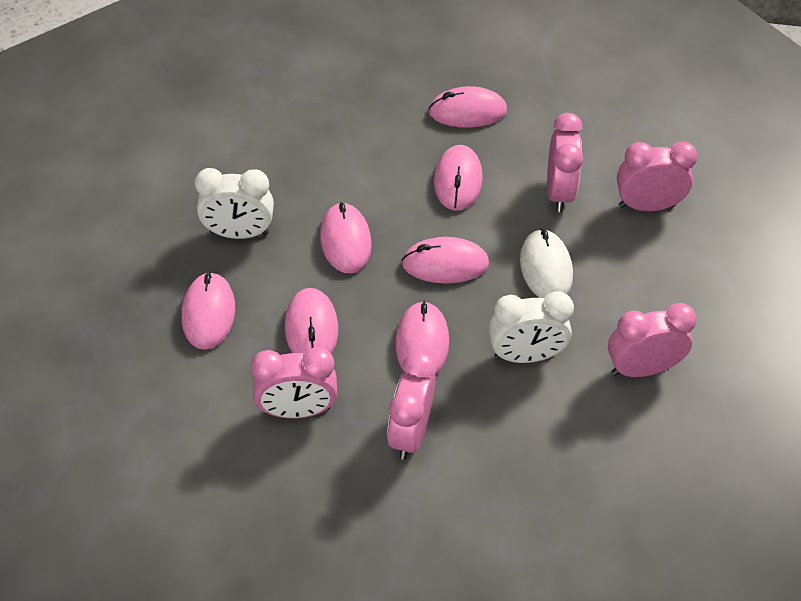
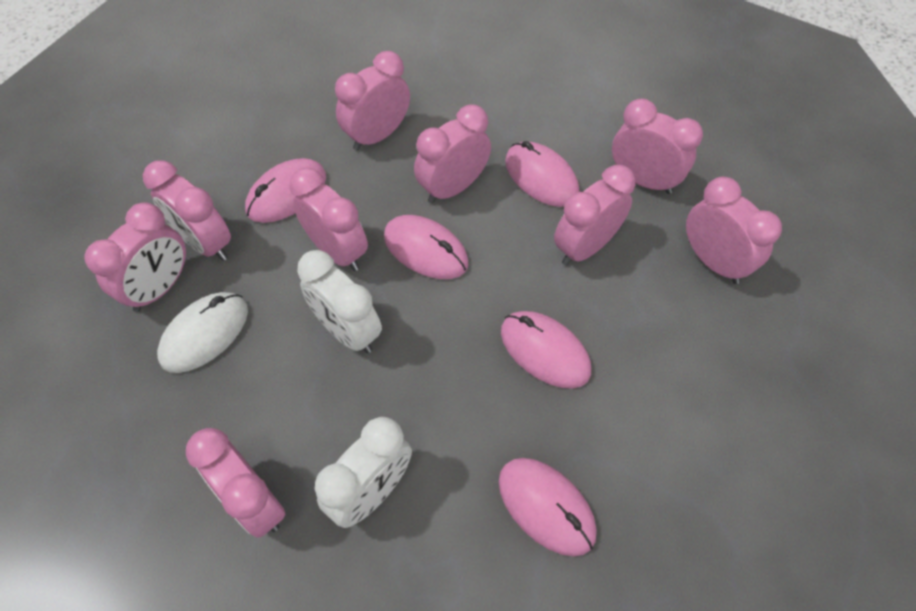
pink clock: [251,347,337,418] [387,351,436,460] [547,113,584,212] [608,303,697,377] [617,141,698,211] = 5 -> [84,202,186,312] [143,160,231,261] [186,428,286,538] [290,168,368,271] [335,51,410,151] [414,105,491,204] [554,165,635,266] [612,99,703,194] [686,177,782,284] = 9
pink mouse: [182,272,235,350] [285,288,338,354] [320,202,372,273] [395,301,449,375] [402,237,489,284] [428,86,507,128] [434,145,482,211] = 7 -> [245,158,326,223] [384,215,468,279] [499,458,597,557] [501,311,591,389] [505,141,579,207] = 5

